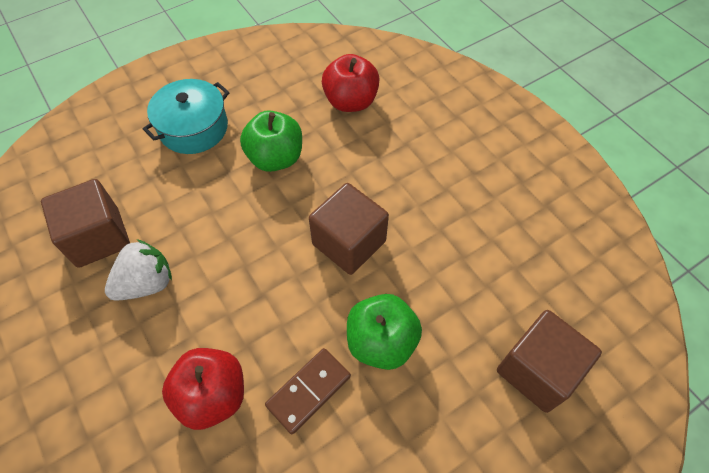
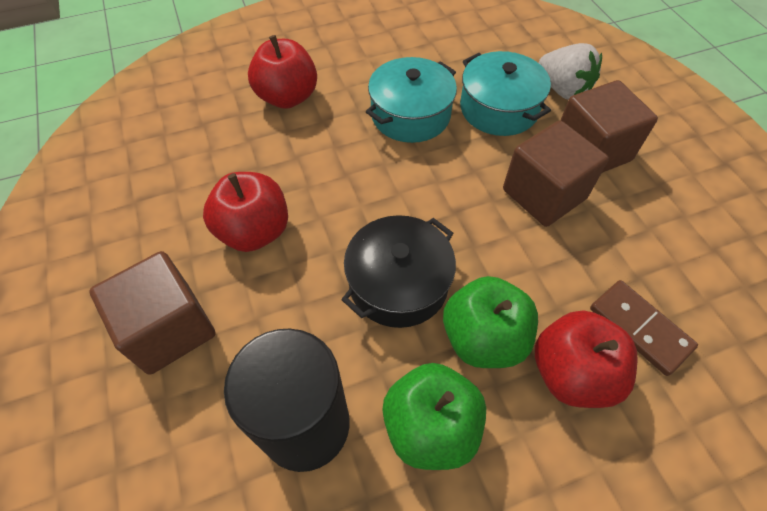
black cylinder: none = 0 -> [224,329,350,472] = 1
black pot: none = 0 -> [341,215,456,328] = 1
red apple: [162,348,244,430] [322,54,380,112] = 2 -> [203,172,288,252] [248,35,317,109] [535,310,638,408] = 3
turquoise pot: [143,79,230,154] = 1 -> [366,57,457,143] [460,51,551,136] = 2

